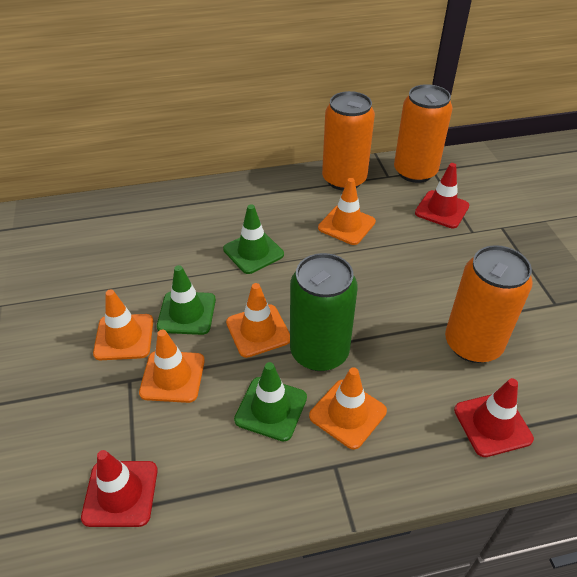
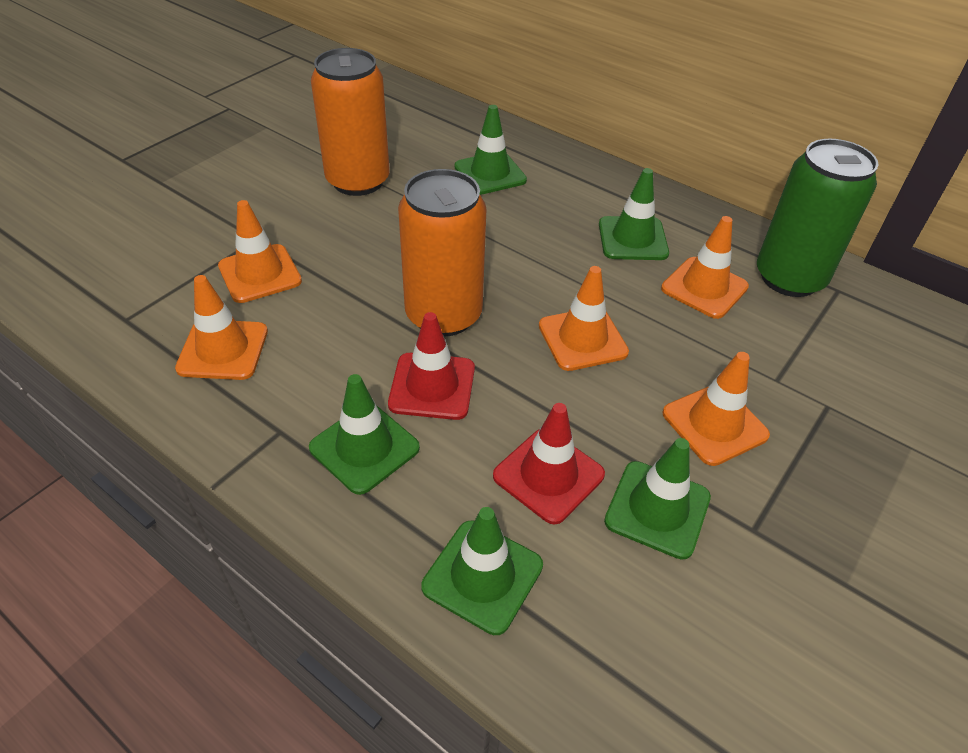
green traffic cone: [157,265,216,335] [223,204,284,274] [234,362,307,441] = 3 -> [309,374,420,495] [421,507,543,635] [454,105,527,195] [599,168,669,260] [604,438,711,560] = 5
orange can: [322,91,375,191] [394,84,453,183] [445,245,533,363] = 3 -> [311,48,390,196] [398,169,487,337] = 2
red traffic cone: [81,450,158,527] [415,163,469,228] [454,378,534,457] = 3 -> [388,312,475,420] [493,403,605,525] = 2

